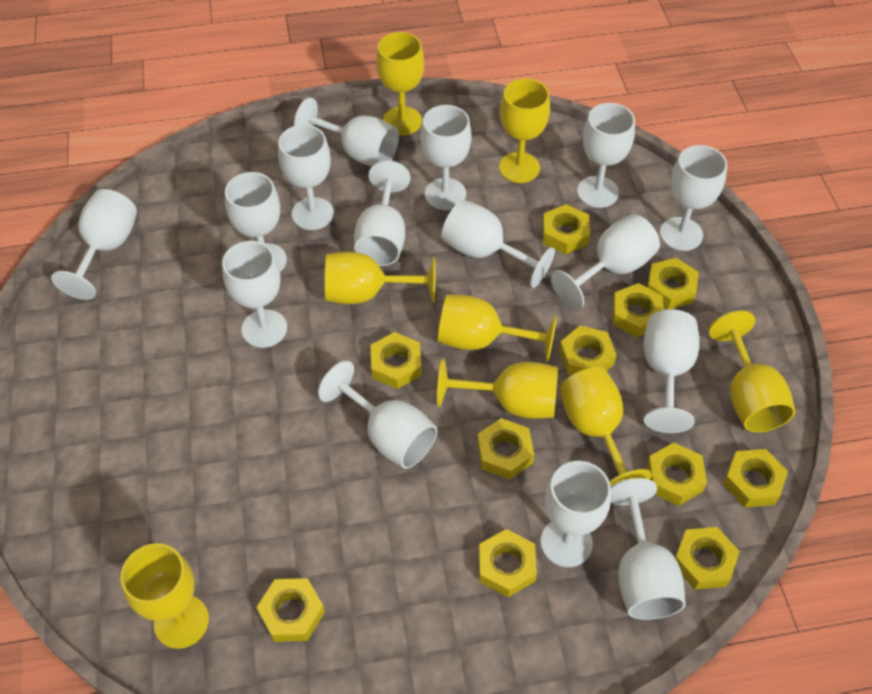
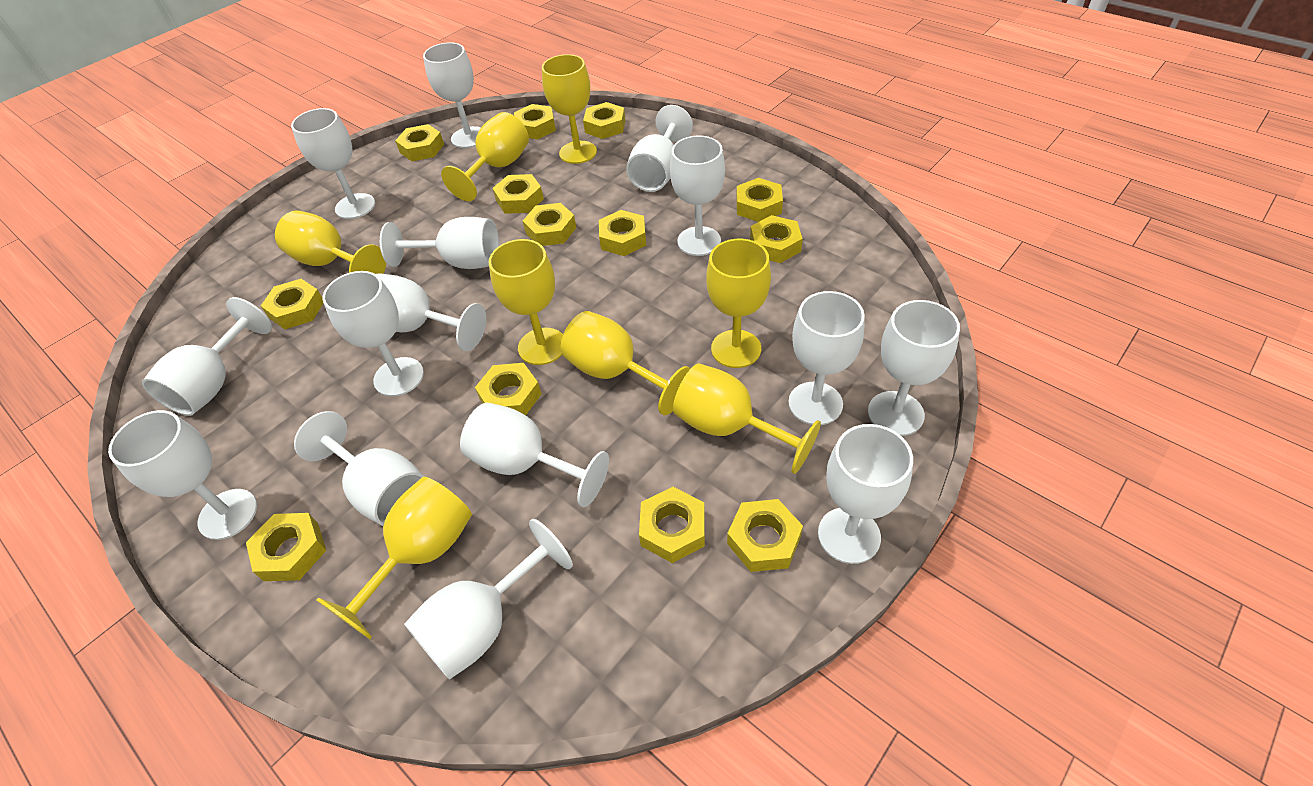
yellow nut: [256,578,325,642] [371,332,422,389] [477,418,534,480] [479,529,537,597] [543,204,590,254] [559,325,617,375] [613,283,663,337] [647,258,699,310] [647,443,707,506] [675,527,740,590] [723,449,788,507] = 11 -> [246,513,326,581] [261,279,323,330] [395,124,444,161] [475,363,541,415] [493,174,544,214] [514,104,556,140] [523,203,576,246] [583,102,626,139] [599,210,646,256] [639,487,705,563] [727,499,803,572] [736,178,783,222] [750,215,803,263] = 13

